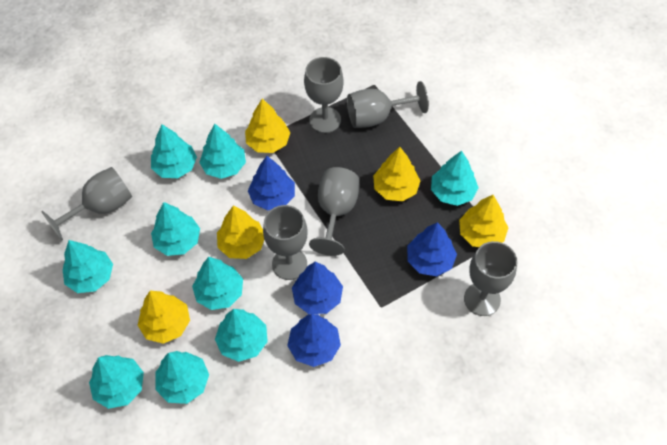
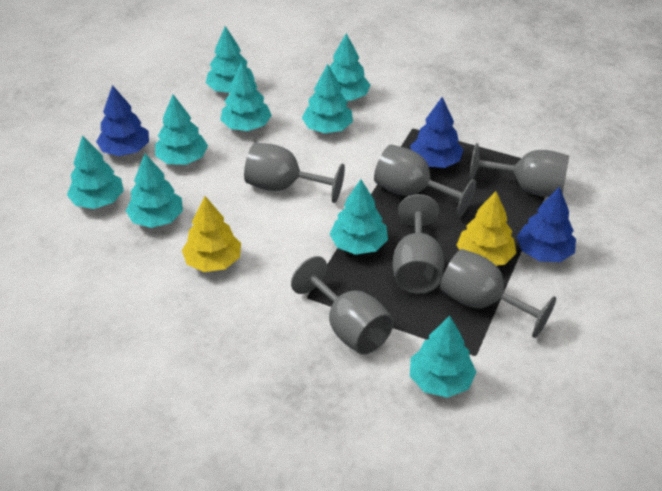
blue tree: [248,156,295,210] [287,314,341,367] [292,261,343,314] [407,222,457,276] = 4 -> [96,85,149,156] [410,97,464,168] [517,187,576,262] = 3
yellow tree: [138,291,190,344] [217,205,264,259] [245,99,290,153] [373,147,421,202] [459,195,509,247] = 5 -> [182,196,241,272] [457,191,516,266] = 2

